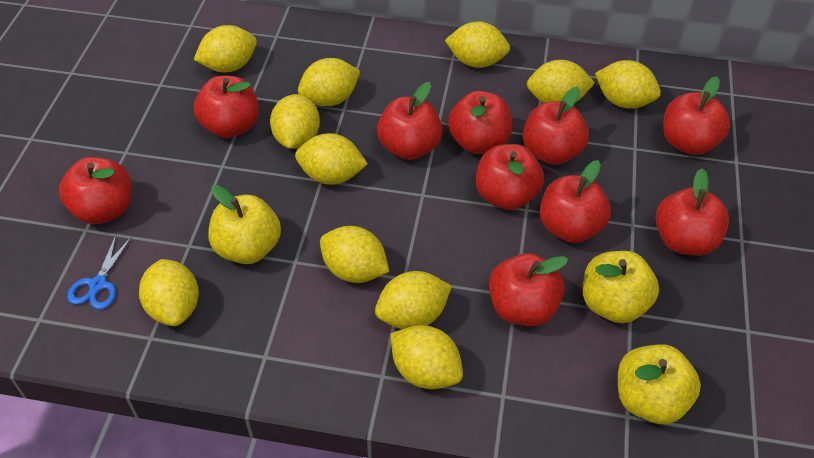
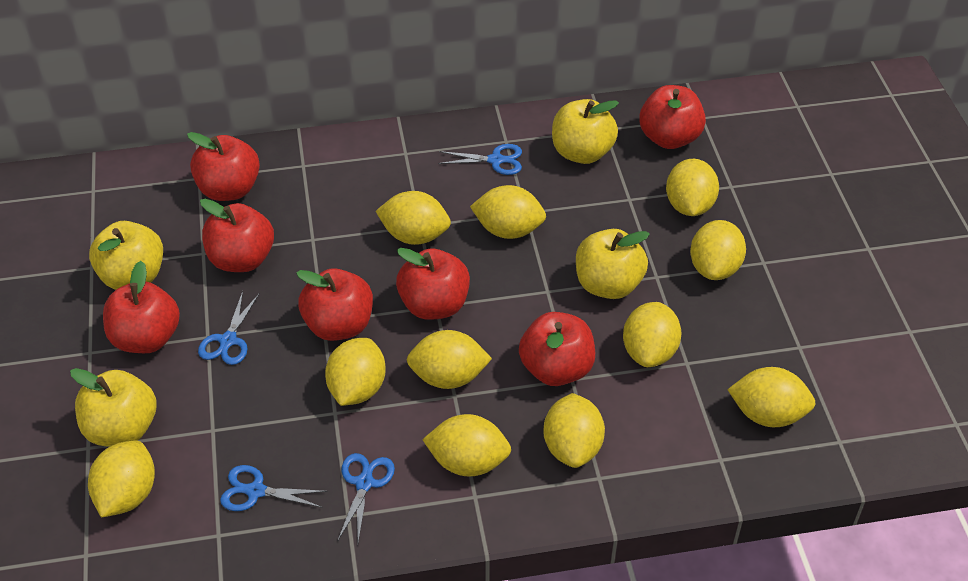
blue scissors: [67,235,132,310] = 1 -> [198,291,259,365] [220,465,328,511] [338,453,395,542] [438,144,522,175] = 4
red apple: [59,157,131,224] [194,76,259,138] [377,82,443,160] [448,91,512,154] [476,144,544,210] [489,253,568,326] [523,87,589,165] [540,160,611,243] [655,168,729,256] [663,77,730,155] = 10 -> [103,261,180,353] [187,132,260,201] [200,199,274,272] [296,268,373,341] [396,248,470,320] [519,312,595,386] [639,85,706,149] = 7
yellow apple: [208,185,281,264] [583,251,659,323] [618,344,701,424] = 3 -> [70,368,157,447] [89,221,163,290] [552,99,619,164] [576,229,650,299] = 4

